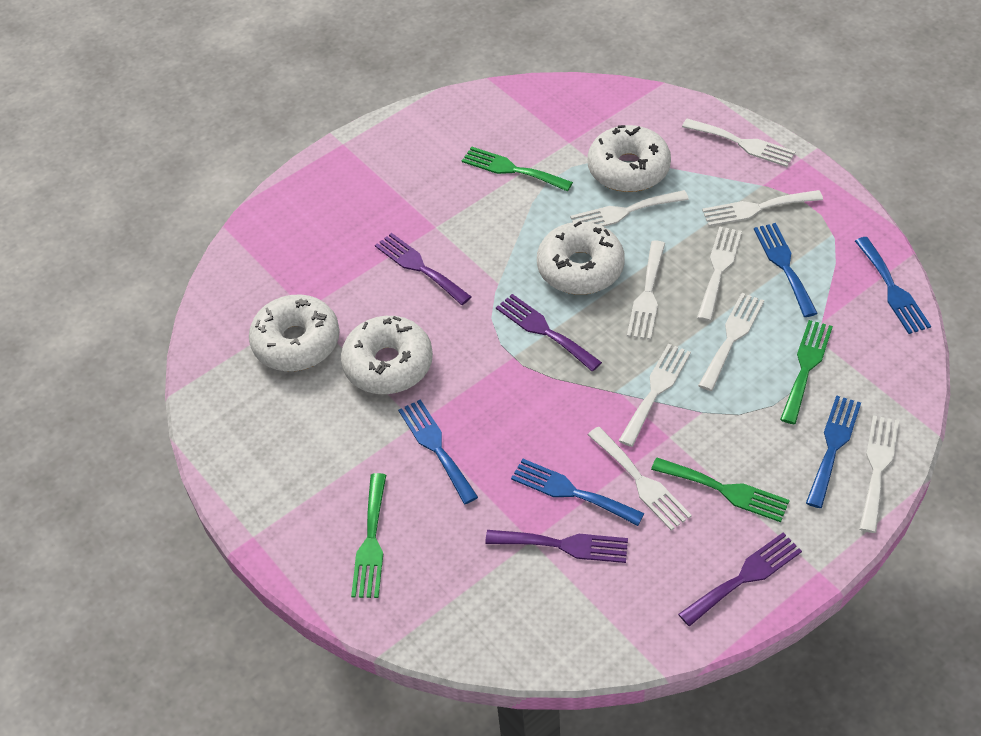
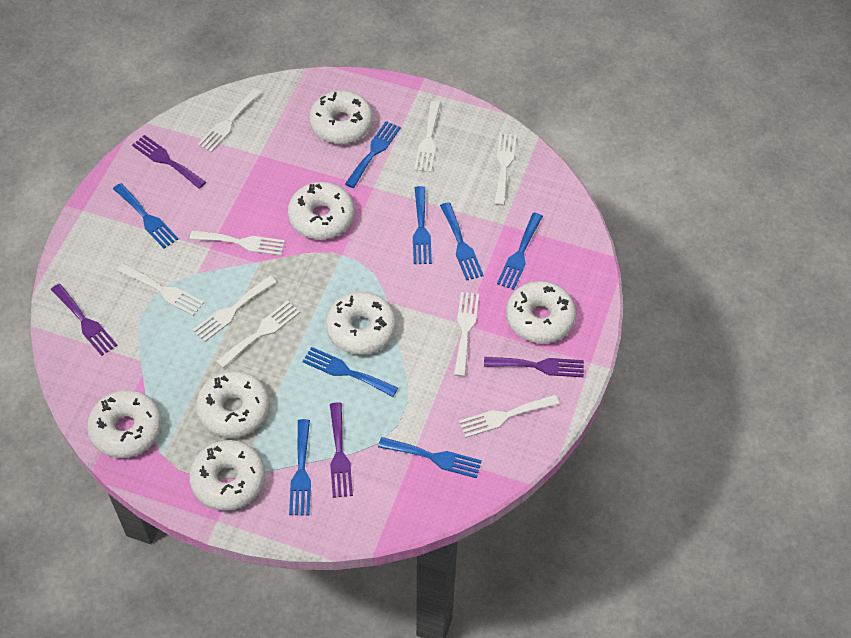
blue fork: [398,399,478,504] [511,459,644,526] [754,223,818,317] [806,395,861,508] [855,237,931,334] = 5 -> [113,183,178,248] [289,419,311,515] [302,347,398,397] [345,121,401,188] [378,437,482,478] [413,186,432,264] [440,202,484,281] [497,213,543,290] = 8
green fork: [351,473,386,598] [462,147,573,191] [651,458,790,522] [780,320,833,424] = 4 -> none = 0
white donut: [249,294,340,371] [341,316,433,394] [537,221,625,295] [588,125,671,192] = 4 -> [87,390,162,458] [189,440,265,511] [196,371,270,438] [288,182,355,239] [309,90,373,144] [326,292,396,355] [506,281,576,343] = 7

